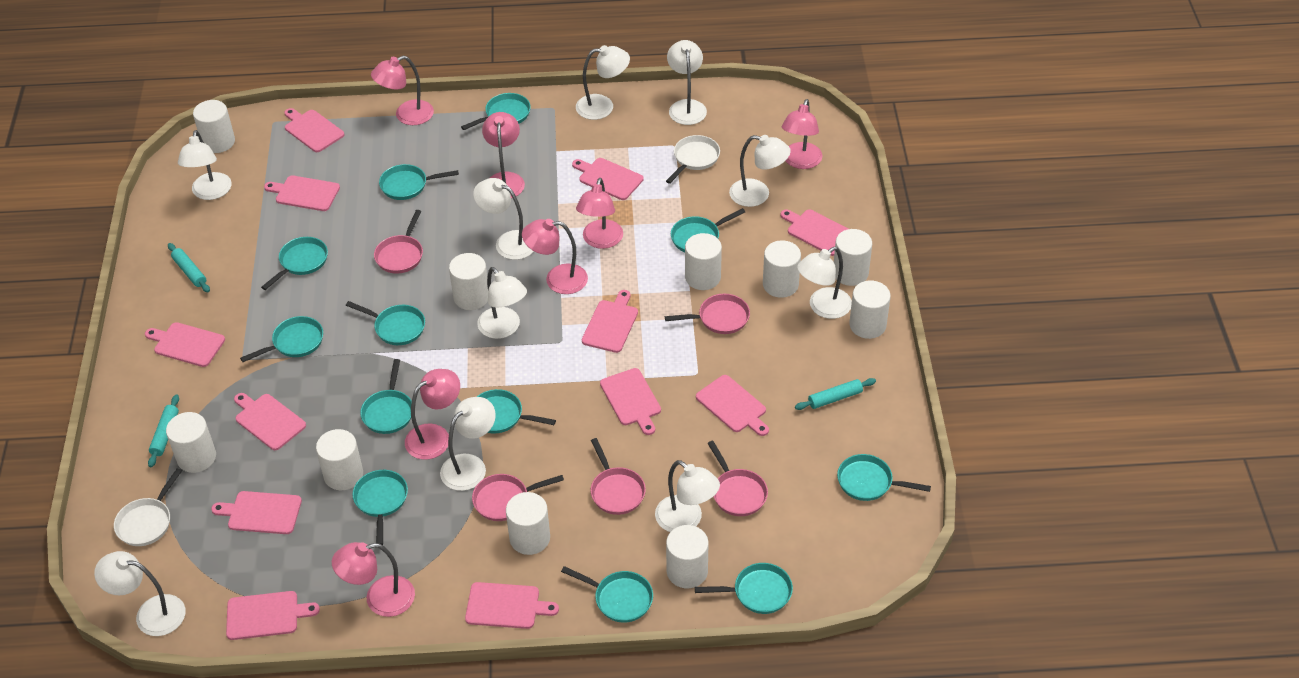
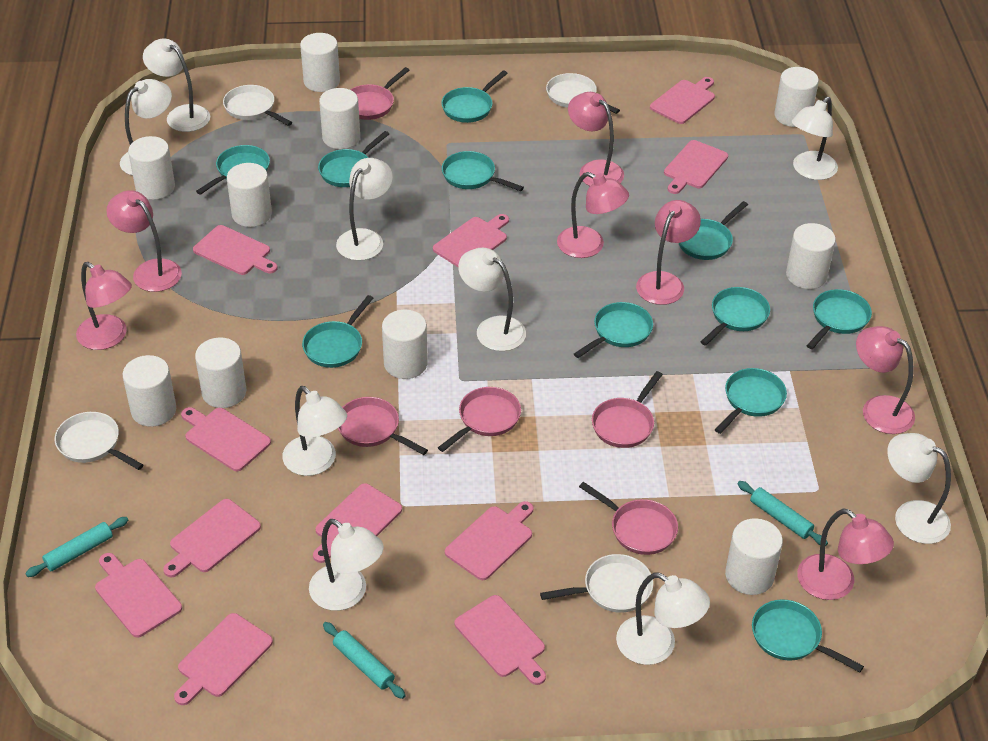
pink cutting board: [145,322,225,367] [211,491,302,534] [226,591,320,640] [234,393,306,450] [264,175,340,211] [284,108,344,152] [465,582,559,629] [572,158,644,200] [582,290,638,353] [600,368,661,435] [696,375,769,436] [781,209,848,256] = 12 -> [95,553,182,638] [163,499,261,577] [174,613,273,705] [181,407,271,471] [193,225,278,275] [313,483,402,563] [433,214,509,267] [445,501,534,580] [455,595,546,685] [650,77,715,124] [664,140,728,194] = 11
turquoise pan: [240,316,323,362] [261,237,328,290] [346,301,425,345] [352,470,408,545] [360,359,412,434] [379,164,459,200] [461,93,531,130] [477,389,556,433] [561,566,653,622] [671,208,745,252] [695,563,793,614] [837,454,931,501] = 12 -> [196,145,270,195] [302,295,373,368] [318,131,389,187] [441,70,508,123] [442,151,524,191] [574,302,653,358] [679,201,748,260] [700,287,770,346] [715,368,787,434] [752,599,864,672] [807,289,872,349] = 11
white lamp: [94,551,186,636] [178,130,231,200] [440,397,496,491] [473,178,534,260] [477,267,527,339] [576,45,630,120] [655,460,720,532] [667,40,707,125] [729,135,791,207] [797,247,852,319] = 10 -> [120,79,172,176] [143,39,210,132] [282,386,347,476] [309,519,384,611] [336,158,393,261] [458,248,526,351] [616,572,710,665] [791,97,838,180] [887,433,951,544] = 9
white pan: [114,468,182,546] [666,135,720,184] = 2 -> [55,412,143,470] [223,85,292,126] [540,554,653,613] [546,73,620,114] = 4

